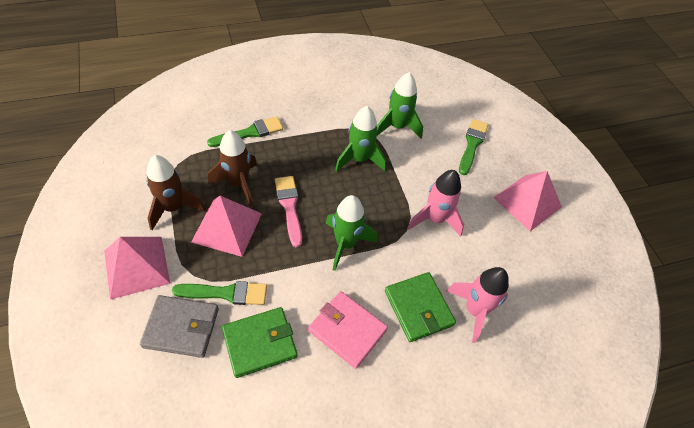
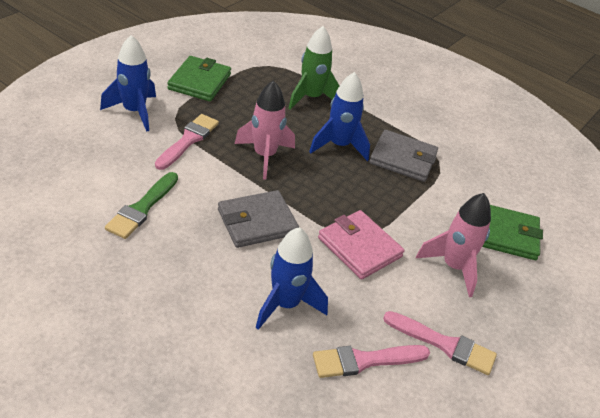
blue rocket: none = 0 -> [100,35,156,132] [256,227,328,330] [309,72,370,161] = 3
brown rocket: [147,155,206,230] [208,130,257,206] = 2 -> none = 0
green brush: [172,281,267,305] [207,116,283,147] [459,119,488,175] = 3 -> [105,172,178,239] = 1
green rocket: [326,195,377,271] [335,106,386,172] [377,72,423,138] = 3 -> [288,26,339,110] = 1
grey wallet: [140,295,219,358] = 1 -> [218,190,299,248] [369,130,438,182] = 2
pink brush: [275,176,302,247] = 1 -> [155,114,219,170] [313,345,430,378] [383,311,497,375] = 3
pink pyramid: [104,237,170,300] [191,196,262,257] [493,171,562,231] = 3 -> none = 0

